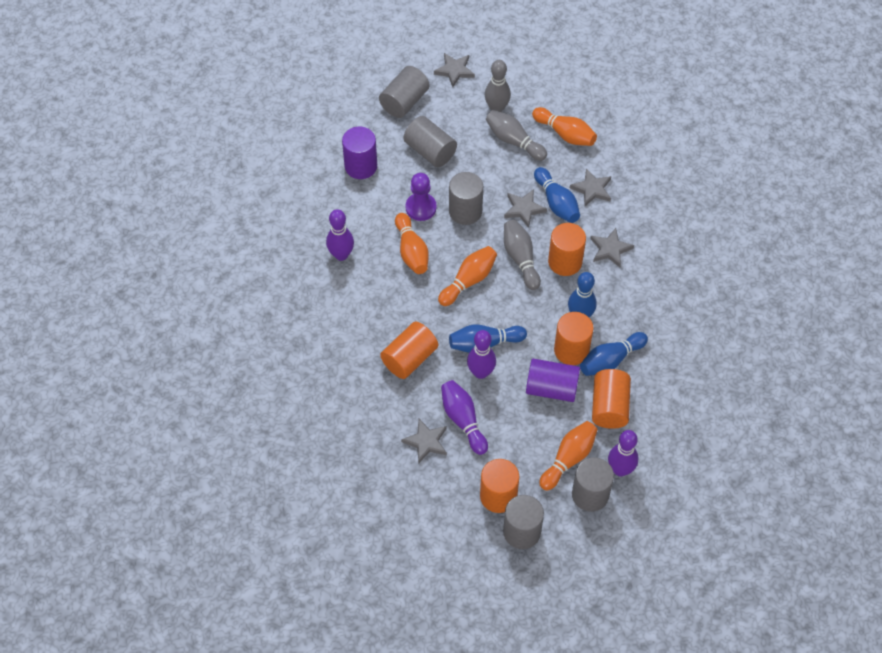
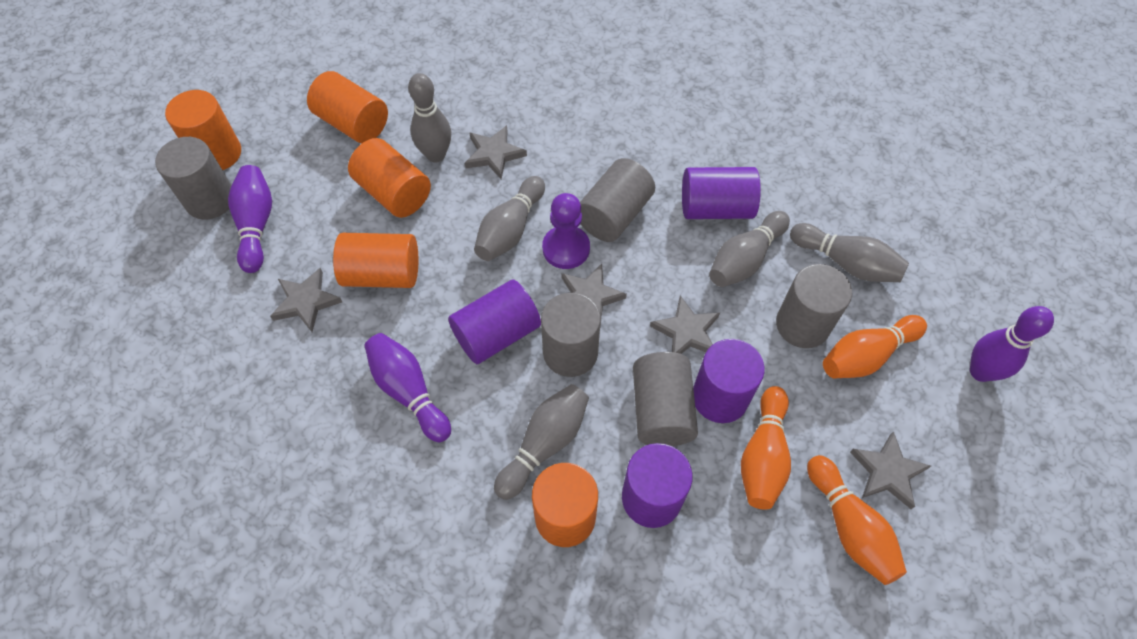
blue bowling pin: [449,324,527,353] [534,167,580,223] [568,272,597,317] [580,332,648,376] = 4 -> none = 0
grey bowling pin: [485,60,511,112] [486,110,547,161] [504,220,541,290] = 3 -> [408,73,451,162] [474,176,545,261] [494,384,589,500] [709,211,790,287] [790,223,909,282] = 5
orange bowling pin: [395,213,429,274] [438,246,497,306] [532,107,597,146] [539,421,598,490] = 4 -> [741,386,791,510] [807,455,907,585] [823,315,927,379] = 3
purple bowling pin: [326,209,354,261] [441,380,488,455] [467,330,496,379] [608,430,639,476] = 4 -> [228,165,272,273] [364,333,451,442] [970,306,1054,382] = 3
purple cylinder: [342,127,377,179] [526,359,580,402] = 2 -> [448,280,541,364] [622,443,693,528] [682,167,761,219] [693,339,765,423] = 4

